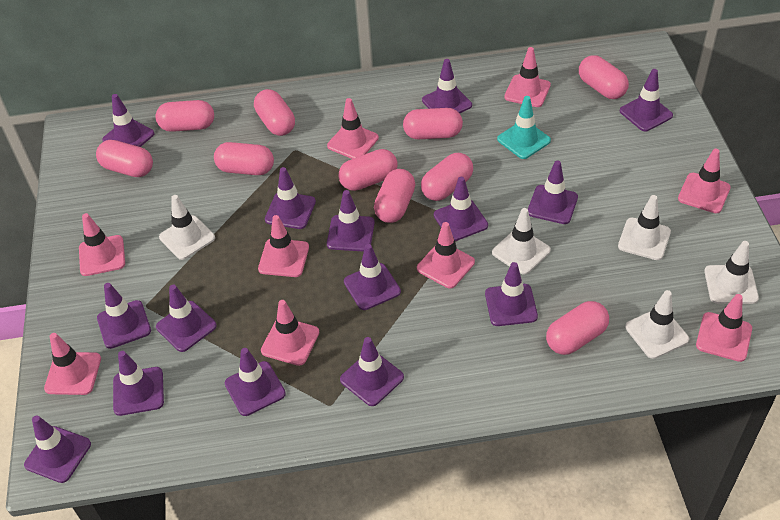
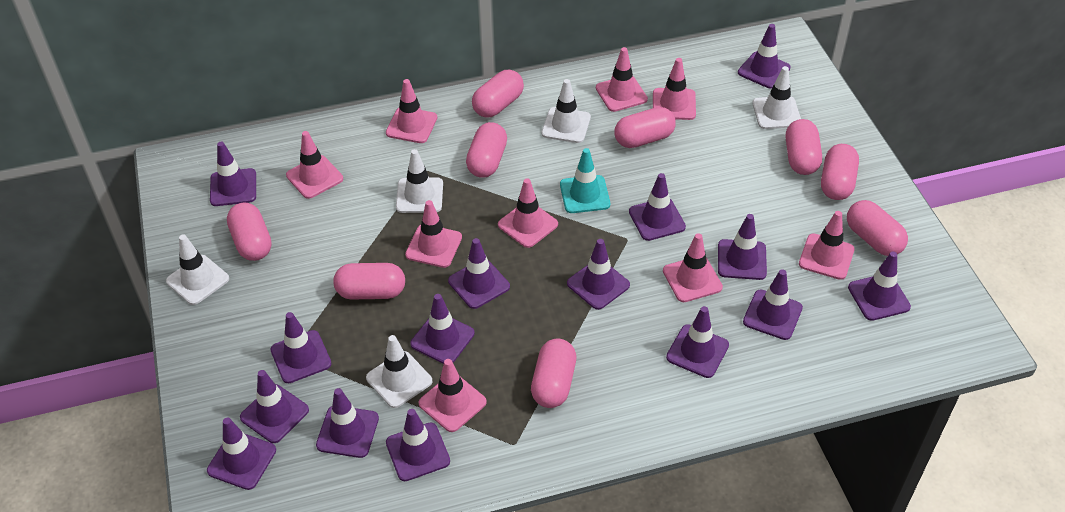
pink capsule: [96,140,153,177] [156,100,214,132] [214,142,274,175] [254,89,295,136] [339,149,397,191] [374,169,415,223] [403,108,463,139] [421,153,473,201] [546,301,609,355] [579,55,629,99] = 10 -> [227,203,272,261] [333,263,405,299] [466,122,507,178] [472,70,524,118] [531,339,576,408] [614,107,676,148] [786,119,822,175] [821,144,859,200] [847,200,908,256] = 9

